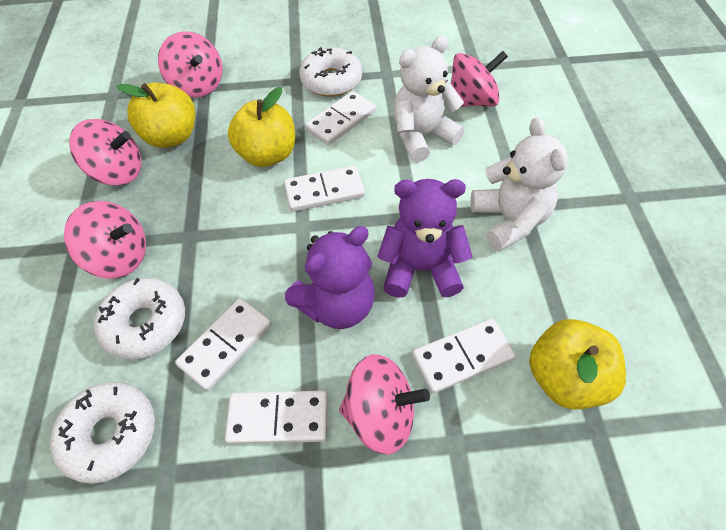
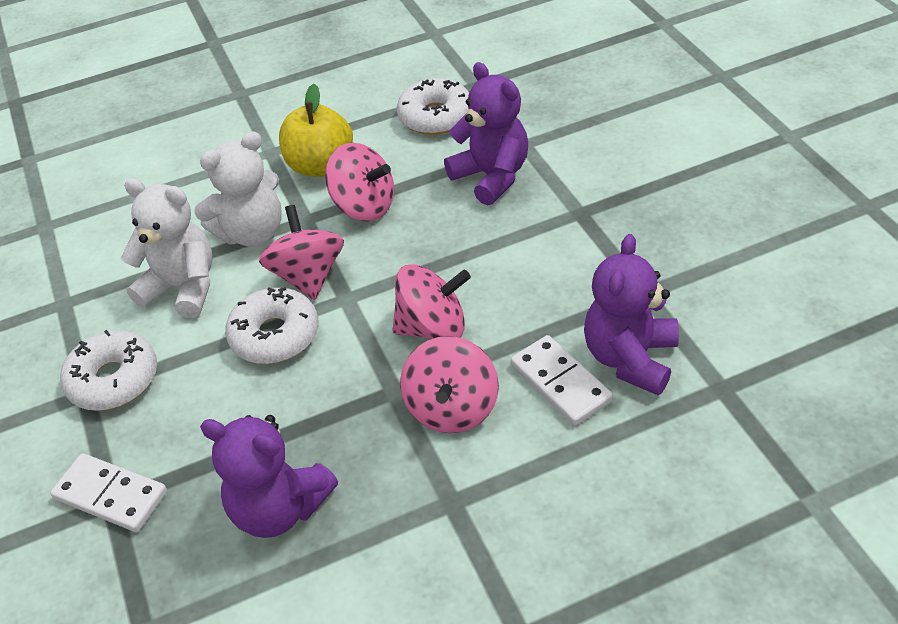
pink spinning top: [64,201,146,279] [69,119,141,186] [158,31,222,98] [339,354,430,455] [451,51,508,107] = 5 -> [259,205,344,300] [325,143,394,222] [392,264,471,339] [400,336,499,433] = 4
purple teddy bear: [285,226,375,329] [377,179,473,298] = 2 -> [200,415,338,538] [444,62,528,205] [584,234,679,395] = 3
white domino: [175,298,272,391] [225,390,327,444] [284,166,365,212] [305,91,376,145] [412,319,516,394] = 5 -> [50,453,167,532] [511,335,613,425] = 2
yellow apple: [116,82,195,148] [228,87,295,167] [529,319,626,410] = 3 -> [279,84,353,177] = 1

